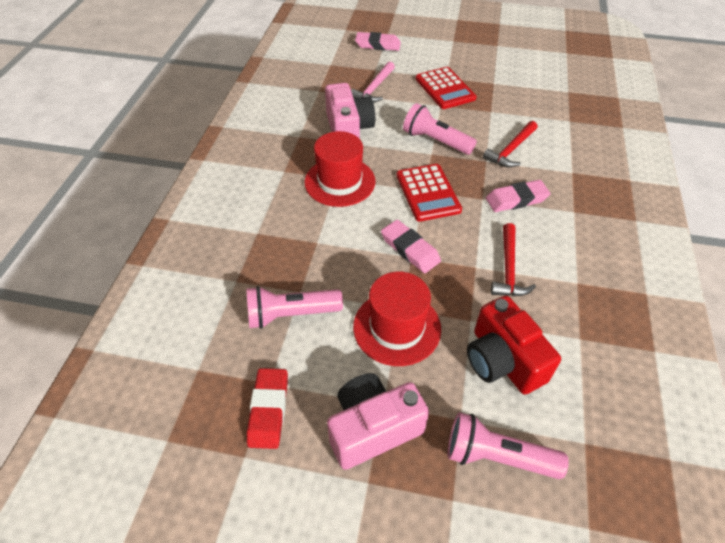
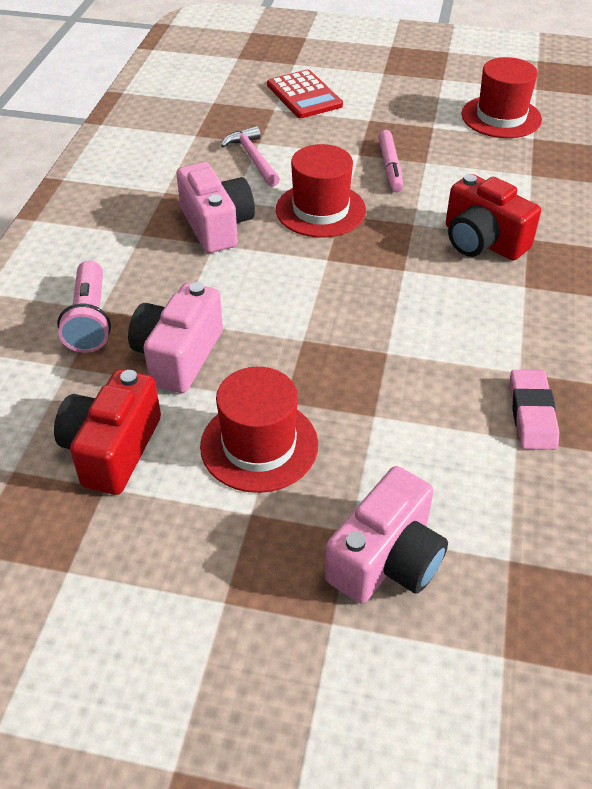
pink camera: [325,83,375,139] [327,373,429,470] = 2 -> [128,282,223,393] [176,162,255,253] [325,466,448,603] = 3
pink eraser: [355,32,401,51] [381,220,441,273] [486,180,550,212] = 3 -> [510,370,559,450] = 1
pink flashlight: [246,286,343,329] [403,103,477,155] [448,412,569,479] = 3 -> [57,260,111,353] = 1
pink marker: none = 0 -> [378,130,403,192] = 1
red calculator: [396,164,462,222] [416,67,477,109] = 2 -> [267,69,343,118] = 1
red camera: [467,295,561,395] = 1 -> [54,369,161,495] [446,174,541,261] = 2
red eraser: [247,368,288,449] = 1 -> none = 0
red hammer: [483,121,538,167] [491,223,536,296] = 2 -> none = 0
red hat: [305,131,376,207] [353,272,441,366] = 2 -> [200,367,318,493] [276,144,366,238] [461,57,542,138] = 3

